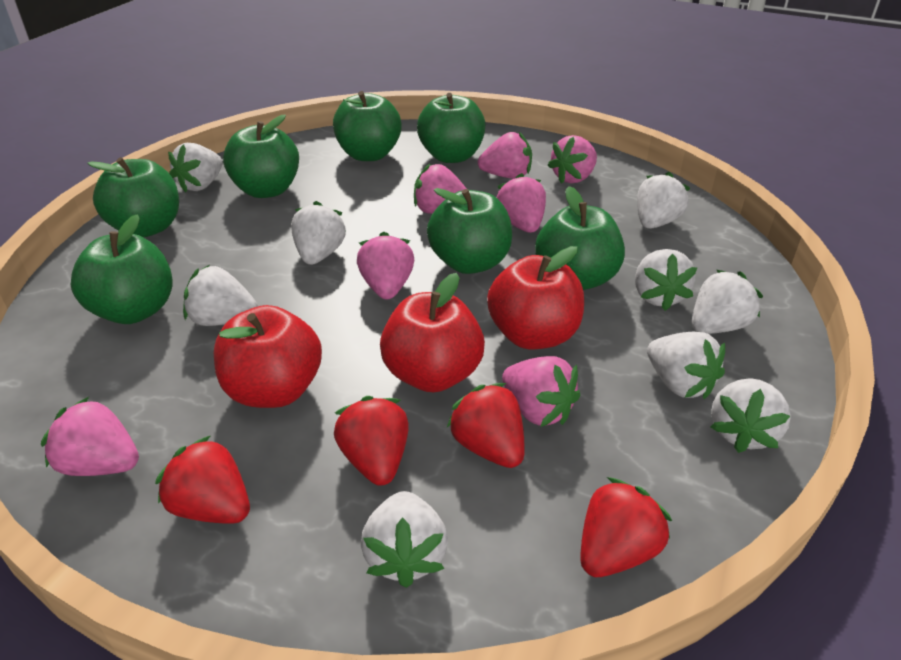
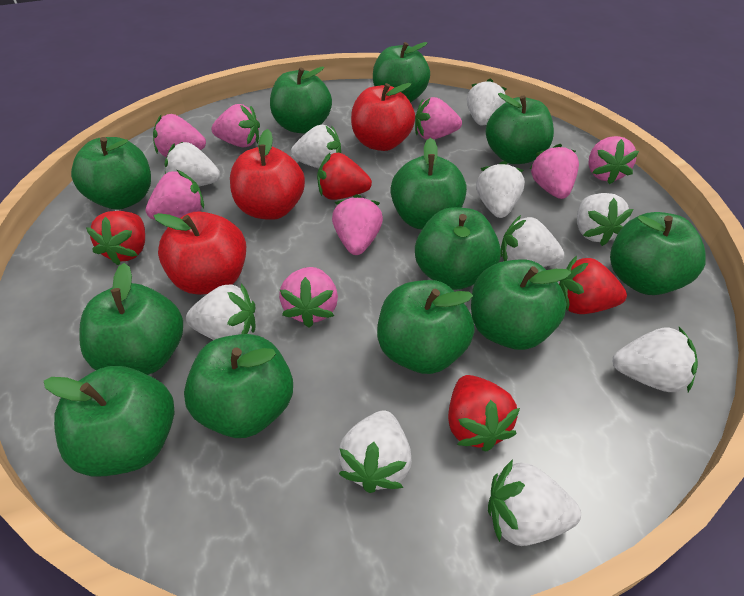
green apple: [71,214,173,324] [87,157,179,237] [223,115,299,198] [333,91,402,161] [417,93,485,163] [427,188,512,274] [535,186,625,290] = 7 -> [44,366,175,477] [71,137,151,210] [79,263,183,375] [184,334,293,438] [270,67,332,134] [373,42,430,103] [377,280,474,374] [390,138,467,229] [415,207,501,290] [471,260,571,350] [486,93,554,164] [610,212,706,295] = 12
pink strawberry: [41,397,139,476] [357,232,414,299] [414,164,467,214] [478,132,532,179] [496,173,546,233] [502,356,580,427] [547,135,597,184] = 7 -> [145,170,204,220] [153,114,206,157] [211,104,260,148] [279,267,338,328] [332,194,383,255] [415,97,462,140] [530,144,579,199] [589,136,639,185] = 8
white strawberry: [168,143,222,193] [183,265,258,326] [291,201,346,265] [361,491,448,588] [635,249,697,311] [637,172,690,229] [647,332,725,399] [692,270,763,334] [710,378,791,453] = 9 -> [165,142,220,186] [186,283,256,340] [291,125,341,168] [338,410,412,493] [467,78,506,126] [476,161,525,218] [488,459,581,546] [501,215,564,267] [577,193,633,246] [612,327,698,392] = 10

